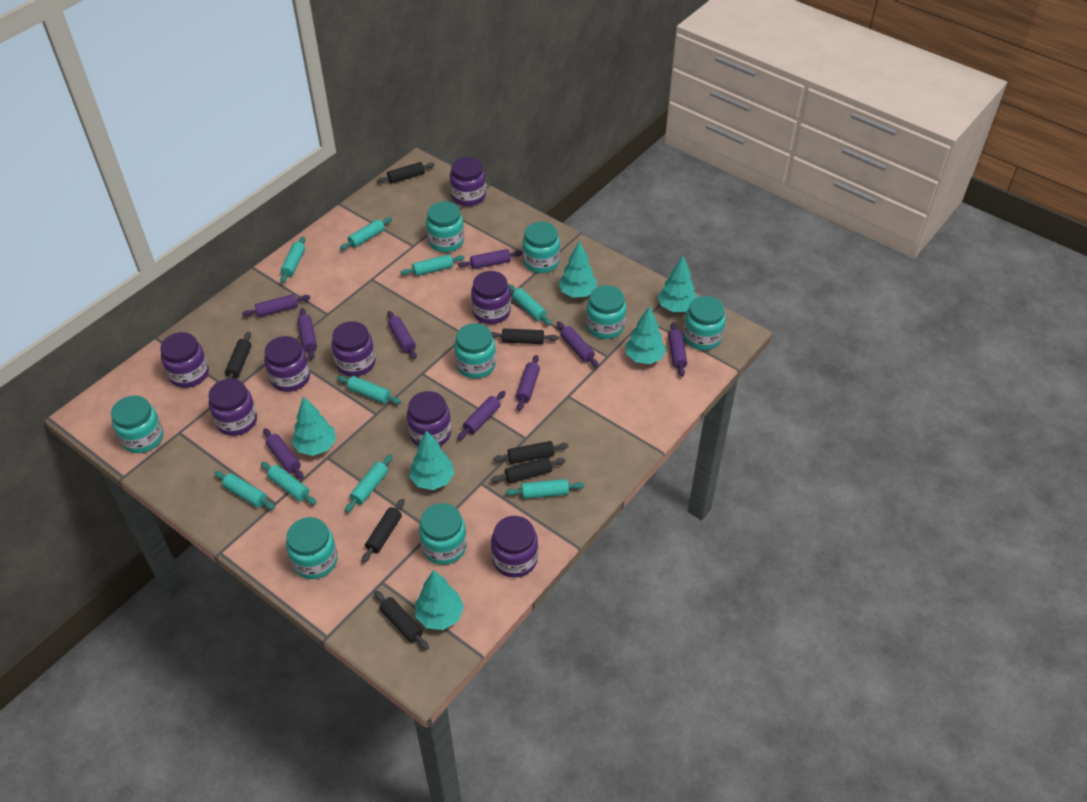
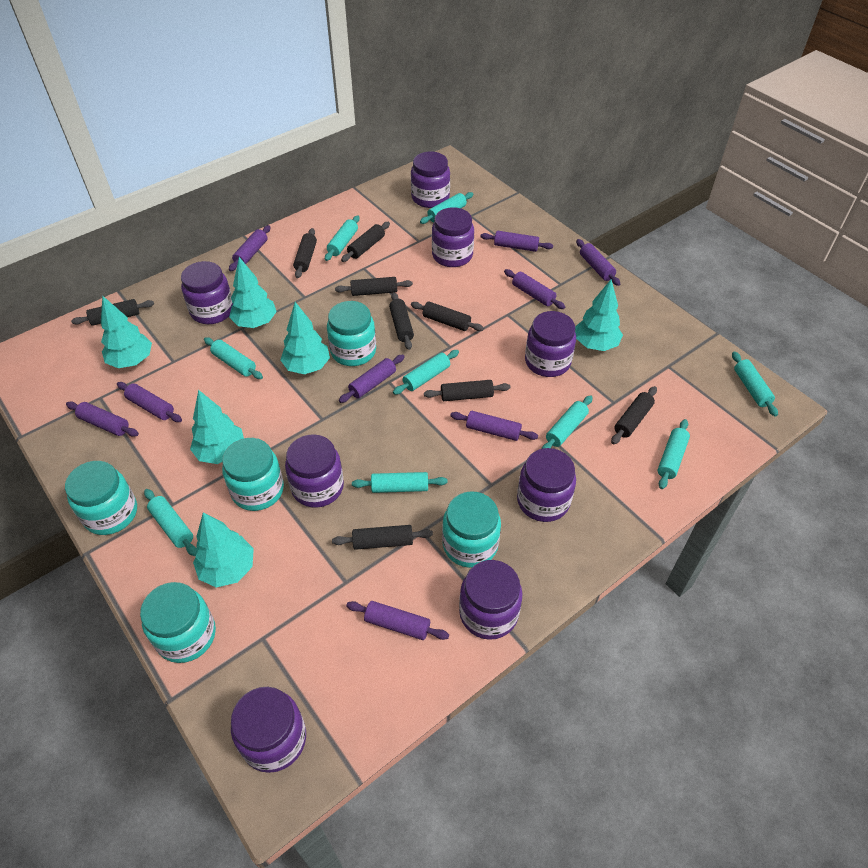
black rolling pin: [225,332,251,379] [362,499,405,563] [374,591,429,650] [377,162,435,184] [491,328,558,344] [491,457,565,483] [493,441,569,464] = 7 -> [71,299,154,326] [293,228,317,278] [332,525,433,550] [335,277,413,296] [341,222,390,262] [389,292,414,350] [411,301,484,331] [424,380,510,401] [611,386,657,444] = 9
turquoise jar: [111,395,163,453] [286,517,338,579] [419,503,467,565] [426,201,464,252] [454,323,496,379] [522,222,560,273] [586,285,626,339] [683,296,726,350] = 8 -> [65,461,137,535] [140,582,216,663] [222,438,284,511] [327,301,376,366] [442,491,501,568] = 5

